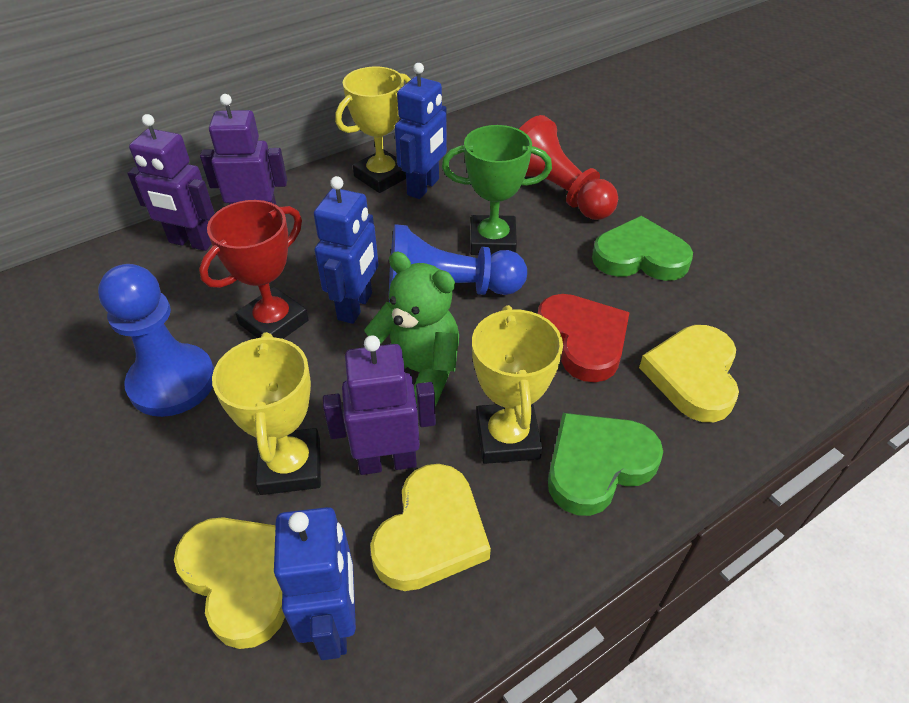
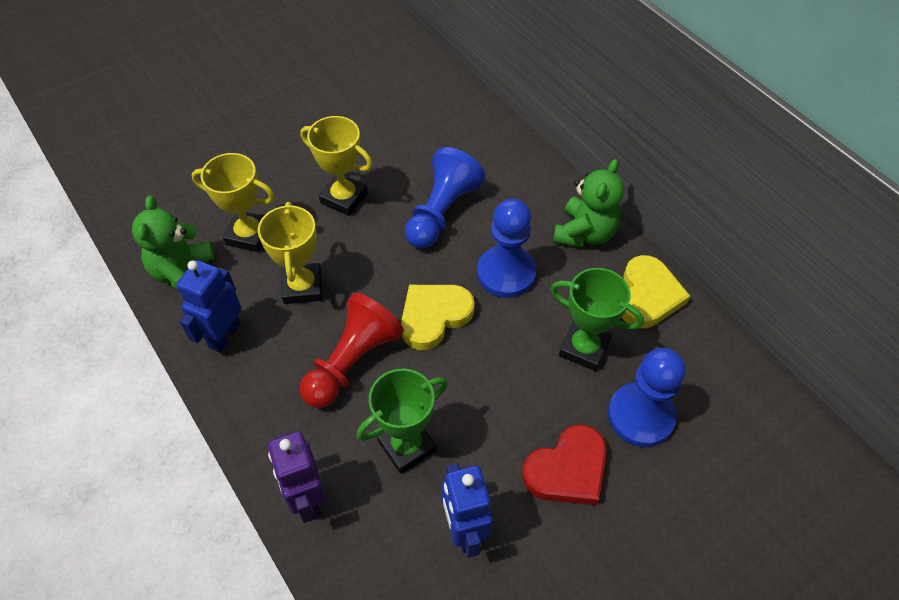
blue pawn: [98,264,214,417] [389,224,527,302] = 2 -> [405,147,485,249] [477,199,537,298] [608,348,686,447] = 3
blue robot: [274,507,356,660] [314,176,379,324] [395,63,447,199] = 3 -> [176,260,242,353] [442,464,492,558] = 2
green heart: [548,413,663,516] [592,216,693,281] = 2 -> none = 0
green teddy bear: [365,252,459,407] = 1 -> [132,195,214,290] [553,159,624,247] = 2
green trophy: [442,125,552,255] = 1 -> [356,369,447,474] [551,268,644,371] = 2
purple robot: [127,114,215,251] [200,94,287,205] [323,335,436,475] = 3 -> [268,431,327,523] = 1
red trophy: [199,200,309,339] = 1 -> none = 0
yellow heart: [174,517,285,649] [370,464,491,591] [639,325,739,422] = 3 -> [401,285,475,350] [622,255,690,328] = 2

